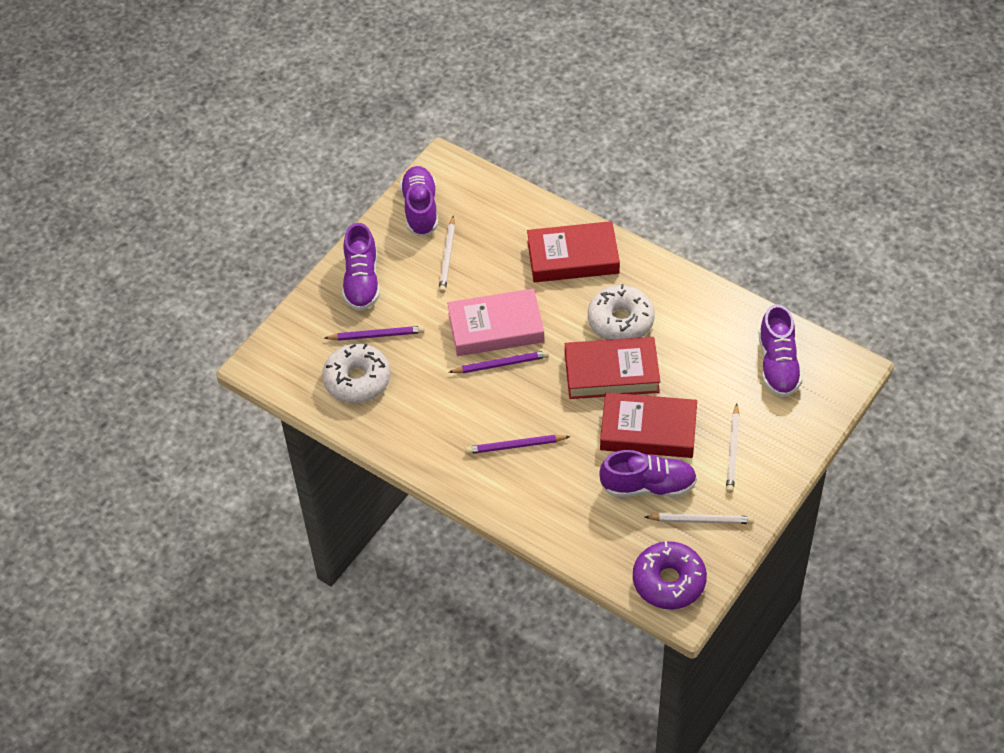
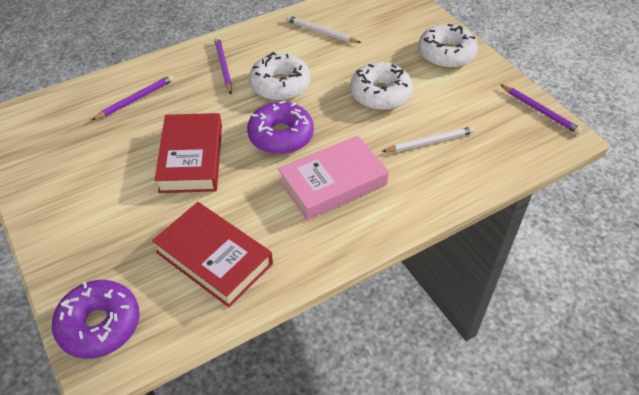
purple donut: [633,541,707,609] = 1 -> [52,280,140,359] [247,101,314,154] = 2
purple shoe: [342,223,380,311] [400,166,438,236] [599,450,697,497] [759,304,802,397] = 4 -> none = 0
red book: [527,221,620,282] [565,337,660,399] [600,392,697,458] = 3 -> [152,202,273,307] [154,113,222,193] = 2
white donut: [322,344,391,403] [588,284,655,340] = 2 -> [249,52,311,101] [350,62,413,110] [418,24,478,69] = 3
white pencil: [439,215,455,293] [645,513,754,524] [726,404,740,493] = 3 -> [286,15,361,43] [382,126,475,152] = 2

